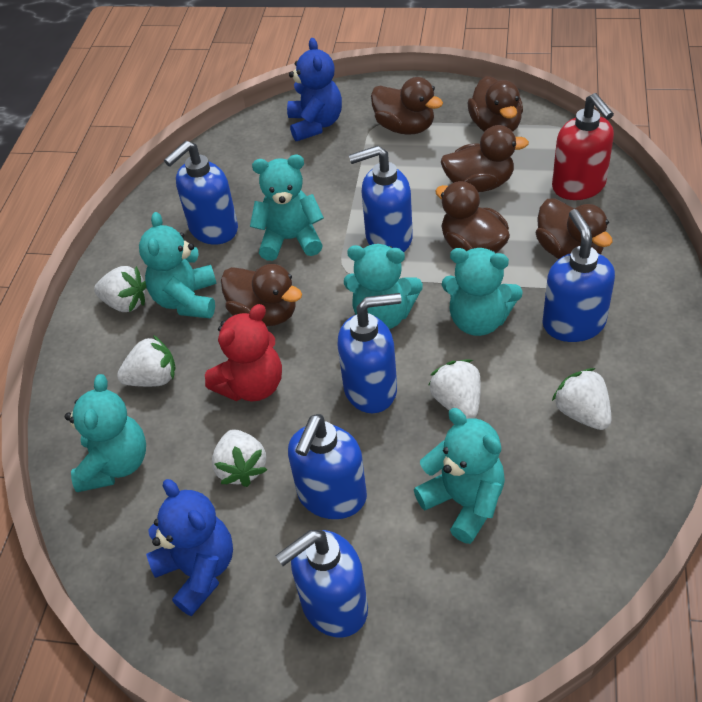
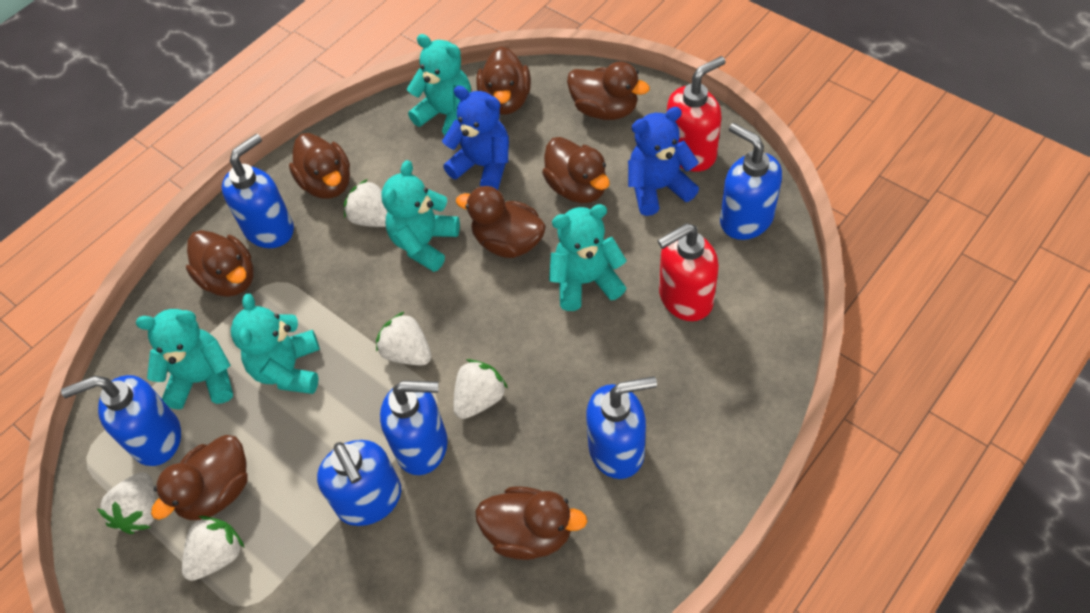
brown duck: [221,264,302,327] [371,77,443,135] [435,181,510,253] [441,125,529,192] [468,76,523,132] [536,198,613,259] = 6 -> [151,435,247,520] [186,230,254,297] [289,133,350,199] [456,186,546,258] [475,486,587,560] [476,46,531,115] [542,137,610,203] [567,62,650,120] = 8
red soap dispenser: [552,93,614,200] = 1 -> [657,223,719,321] [667,56,726,172] = 2
red teddy bear: [205,304,282,401] = 1 -> none = 0
turquoise teddy bear: [65,374,146,492] [139,212,217,318] [250,155,324,261] [344,244,423,329] [414,408,505,544] [442,248,523,336] = 6 -> [136,309,233,409] [231,294,320,394] [382,160,460,272] [407,34,471,136] [549,204,627,311] = 5

